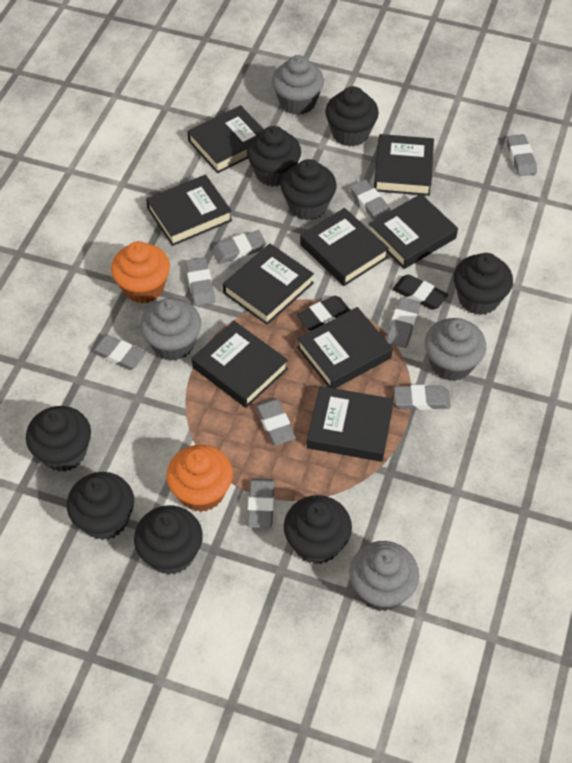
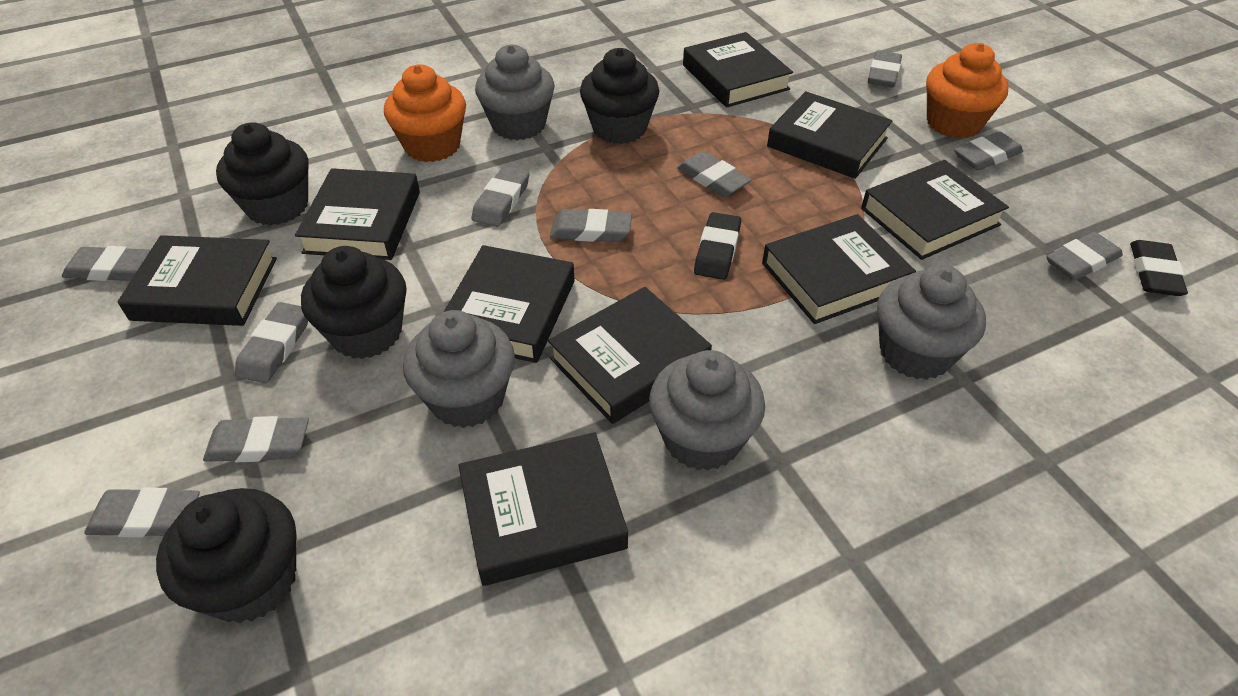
black cupcake: [26,406,91,472] [67,472,134,540] [134,505,203,575] [247,126,301,187] [281,159,337,220] [284,495,352,564] [325,86,379,146] [454,253,513,315] = 8 -> [156,488,296,623] [216,122,309,226] [301,246,406,359] [580,48,659,144] = 4
grey eraser: [91,334,146,370] [185,258,215,306] [212,230,266,264] [247,478,275,528] [255,398,296,445] [350,179,391,221] [386,297,420,348] [394,385,451,410] [507,134,537,176] = 9 -> [62,246,150,281] [84,487,200,537] [203,416,309,462] [235,302,308,383] [471,166,530,227] [550,209,632,242] [677,151,751,197] [868,50,902,88] [954,131,1023,171] [1046,232,1123,280] = 10

